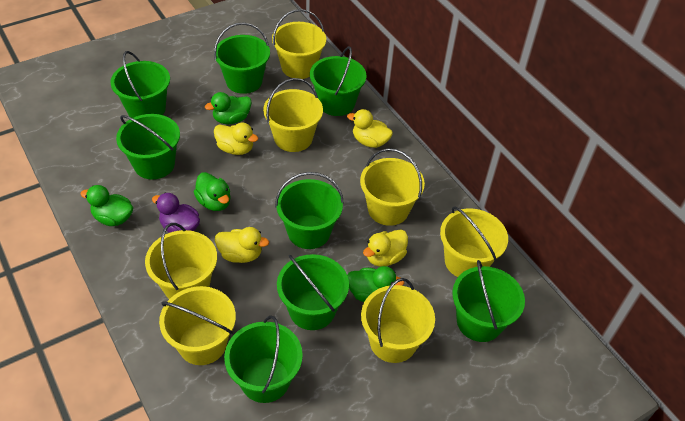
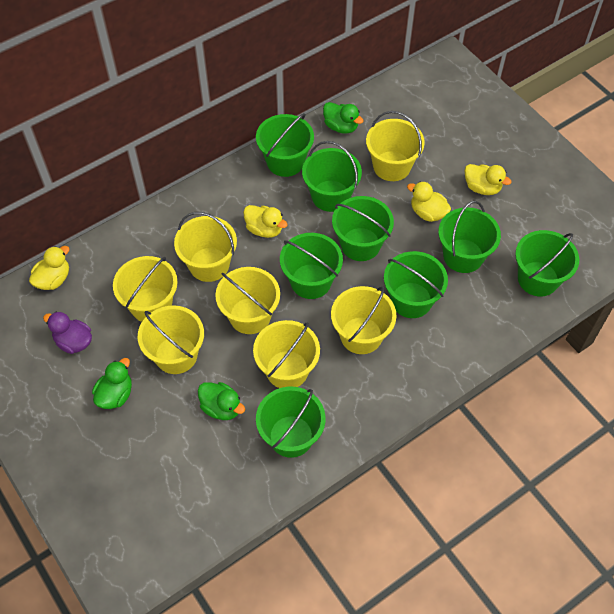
green duck: [80,185,133,226] [194,172,231,211] [205,92,252,124] [347,266,404,302] = 4 -> [92,358,132,409] [198,382,245,420] [323,102,364,134] = 3

